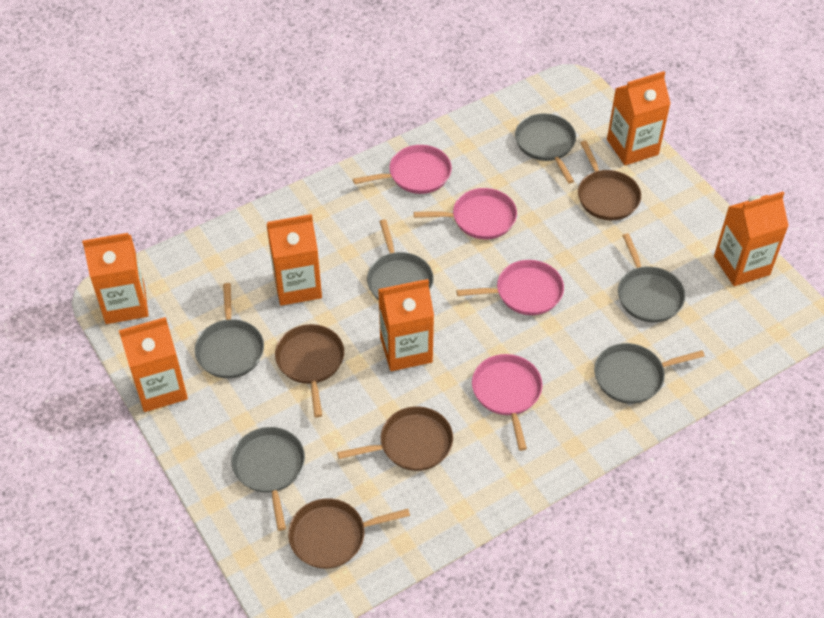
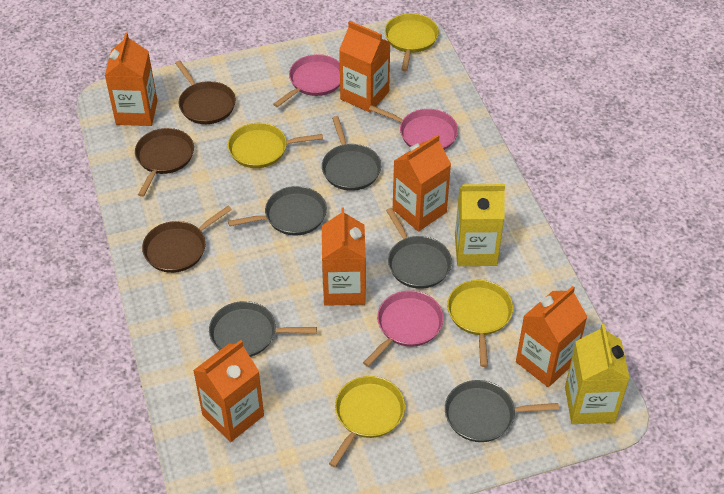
brown pan: [275,324,344,418] [288,498,410,569] [337,406,453,471] [578,141,641,220] = 4 -> [135,128,194,197] [142,206,232,273] [175,61,236,124] = 3
grey pan: [195,283,264,378] [231,427,305,531] [367,219,434,300] [515,113,576,183] [594,343,705,404] [618,233,685,322] = 6 -> [209,301,317,357] [228,186,327,236] [322,116,381,191] [386,208,452,289] [445,380,559,442] = 5
pink pan: [353,145,452,194] [414,188,517,239] [457,260,564,315] [472,354,543,451] = 4 -> [273,54,340,107] [363,290,444,367] [369,105,458,150] = 3
yellow carton: none = 0 -> [455,184,505,266] [565,324,630,424] = 2
yellow pan: none = 0 -> [228,123,323,168] [329,376,405,467] [385,13,439,71] [447,280,513,367] = 4

